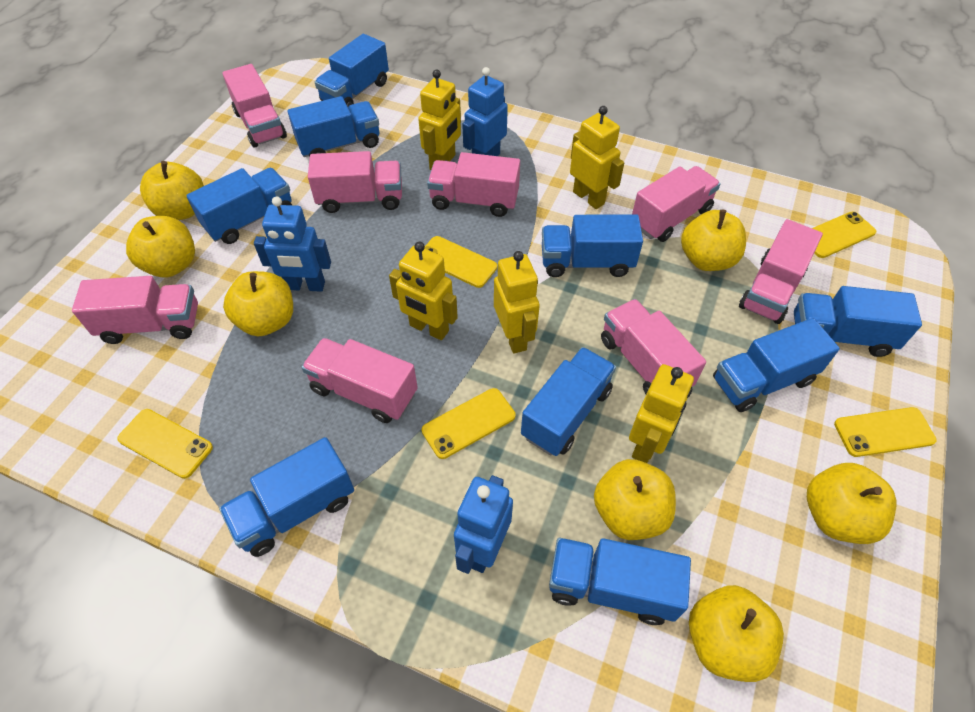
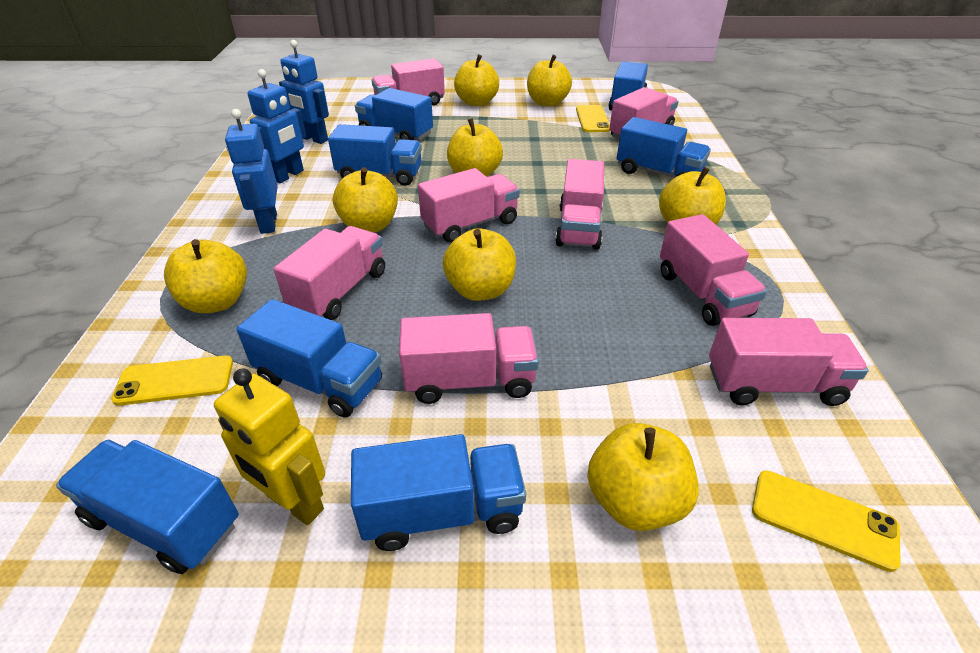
blue truck: [186,168,292,244] [219,437,354,557] [288,96,379,157] [315,34,389,107] [521,347,616,456] [542,214,643,277] [549,538,691,625] [713,318,840,412] [794,286,922,357] = 9 -> [56,440,239,574] [236,299,382,418] [328,124,422,186] [351,434,526,551] [355,88,433,141] [609,61,648,111] [617,117,711,178] = 7
yellow apple: [126,216,195,277] [140,161,204,220] [223,271,293,336] [594,459,676,540] [681,210,746,271] [689,585,784,682] [807,463,897,544] = 7 -> [164,239,247,313] [333,167,398,233] [443,229,516,301] [447,118,503,177] [454,54,499,106] [527,55,572,107] [587,423,699,531] [659,167,726,224] = 8
yellow phone: [117,409,213,479] [422,388,515,459] [425,236,497,288] [812,212,877,258] [834,407,937,457] = 5 -> [111,355,233,406] [576,105,610,132] [752,470,900,572] = 3
yellow robot: [389,242,458,340] [418,69,461,170] [494,251,540,353] [570,106,624,209] [629,364,694,463] = 5 -> [214,369,325,525] = 1

